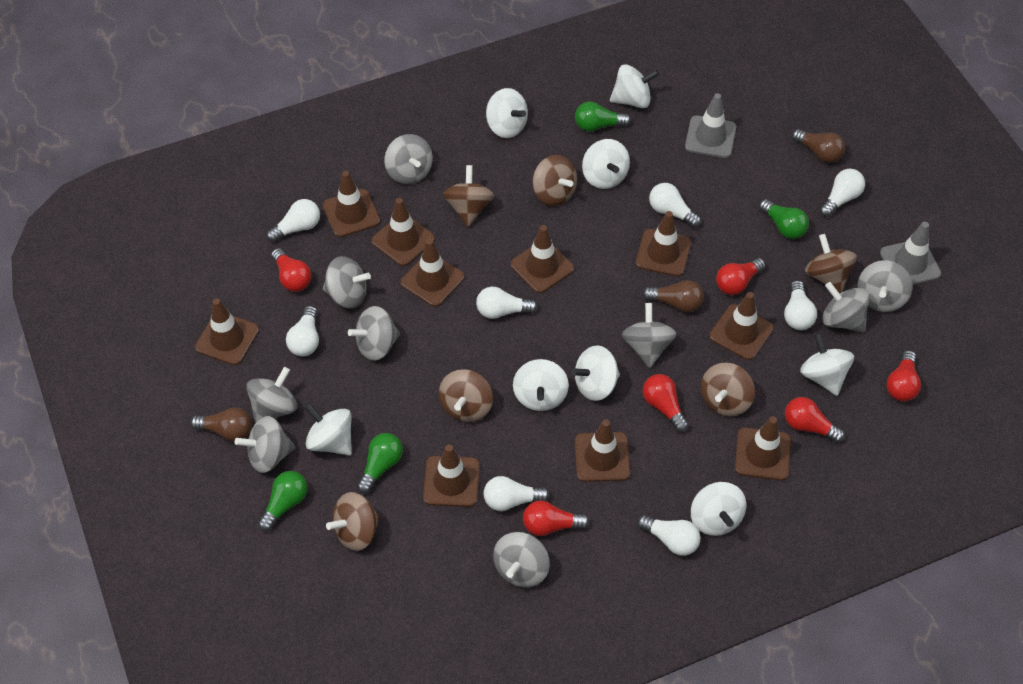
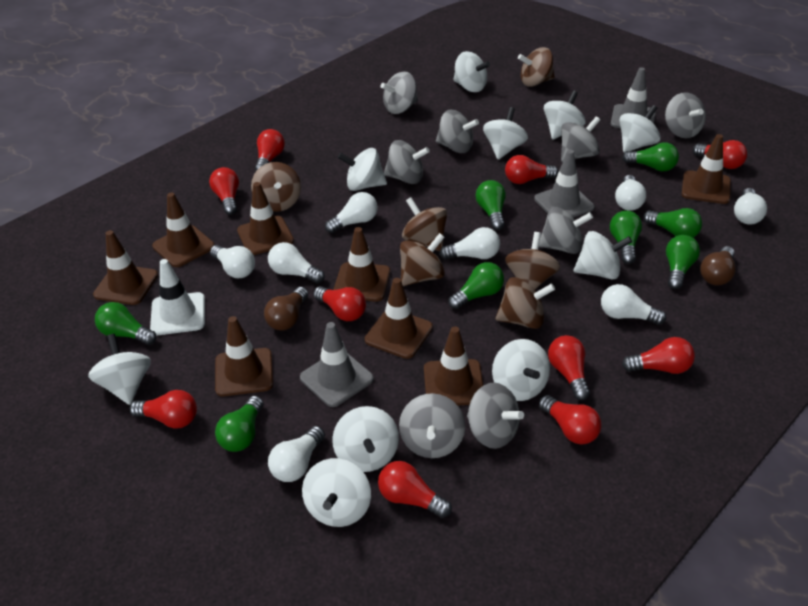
brown light bulb: [190,407,252,441] [642,280,704,312] [792,129,845,163] = 3 -> [264,287,308,331] [700,246,736,285] = 2
brown traffic cone: [195,298,259,365] [323,171,380,237] [371,198,435,266] [400,238,465,307] [423,444,480,507] [510,225,574,293] [574,419,631,482] [636,211,691,277] [709,292,774,360] [735,416,791,481] = 10 -> [93,230,158,305] [152,192,215,267] [215,316,273,397] [237,182,294,255] [333,227,390,302] [365,278,433,359] [424,326,483,405] [682,134,731,204] = 8
green light bulb: [258,471,308,531] [357,433,403,493] [575,101,631,132] [759,199,809,239] = 4 -> [95,302,157,345] [215,396,263,452] [448,262,504,309] [476,180,506,230] [610,211,642,264] [622,142,679,171] [643,208,702,238] [666,235,700,289] = 8
grey spinning top: [235,416,296,473] [246,367,297,423] [323,256,371,309] [348,306,400,361] [385,134,433,184] [493,532,550,587] [622,303,677,368] [822,282,870,332] [858,260,913,312] = 9 -> [380,72,418,114] [384,140,430,184] [399,393,465,458] [436,110,479,153] [467,382,524,449] [539,207,593,254] [561,116,600,162] [665,92,706,138] = 8
grey traffic cone: [685,93,736,158] [880,222,941,285] = 2 -> [300,322,374,407] [534,150,595,218] [611,67,656,128] = 3
red light bulb: [271,248,312,292] [523,501,590,536] [643,374,689,432] [716,258,766,295] [785,397,845,443] [886,350,921,402] = 6 -> [130,390,197,428] [209,167,239,215] [255,129,285,171] [314,286,366,321] [378,461,452,518] [505,155,558,184] [539,395,602,444] [548,335,590,400] [622,337,695,374] [693,140,747,169] = 10
white spinning top: [304,403,352,455] [486,88,528,138] [513,359,569,411] [571,345,620,401] [582,139,630,189] [610,64,659,108] [691,482,746,536] [800,333,854,396] = 8 -> [88,334,151,405] [302,458,371,527] [332,406,399,472] [338,148,387,191] [453,51,490,92] [483,107,528,160] [492,339,550,401] [544,90,585,139] [574,231,632,280] [619,105,661,153] = 10
white traffic cone: none = 0 -> [150,259,205,335] = 1

